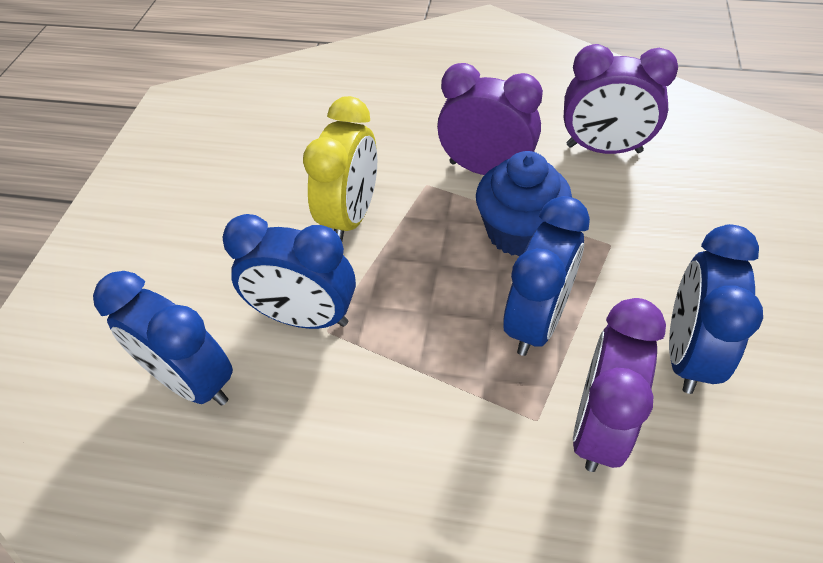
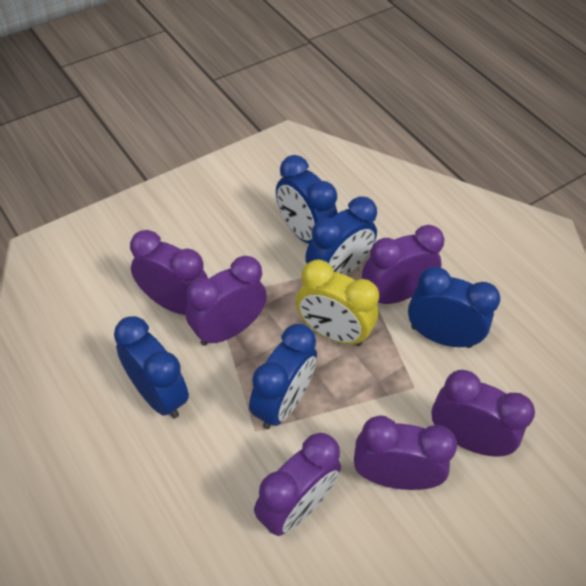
blue clock: [93,271,233,406] [223,214,356,329] [503,196,590,356] [669,224,763,394] = 4 -> [114,316,189,418] [249,324,317,429] [276,155,337,244] [305,197,377,276] [408,266,500,348] = 5
blue cupcake: [476,151,572,256] = 1 -> none = 0
purple clock: [437,63,543,175] [563,44,678,154] [573,298,666,472] = 3 -> [130,230,208,315] [185,256,267,346] [254,433,341,536] [354,415,457,490] [362,225,444,304] [431,370,535,457] = 6

